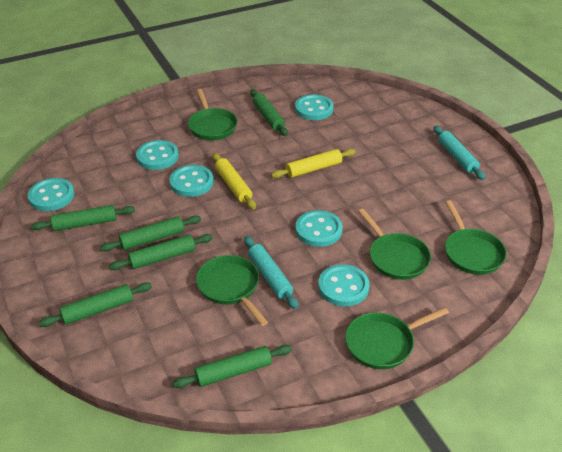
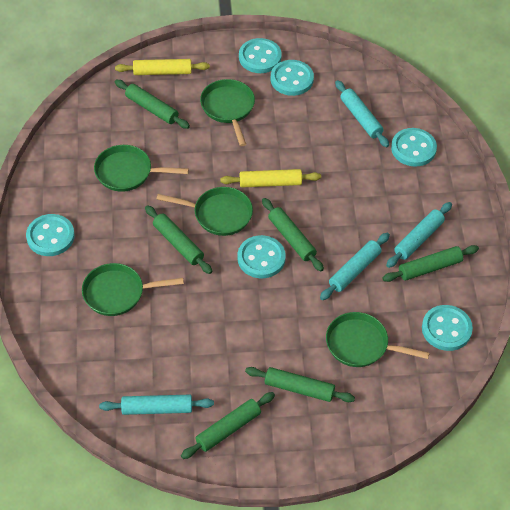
turquoise rolling pin: [244,236,299,309] [434,126,485,180] = 2 -> [99,395,214,415] [320,233,390,300] [335,80,389,147] [386,202,452,268] = 4

